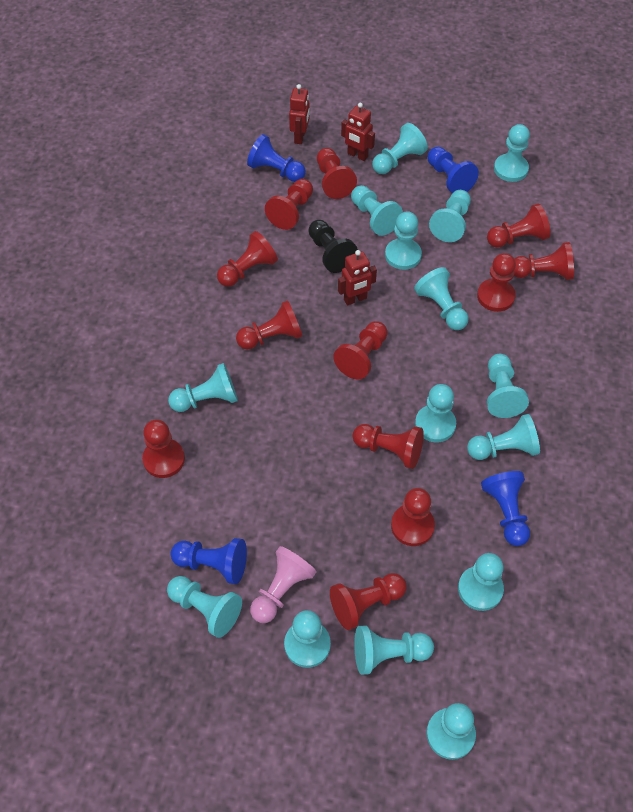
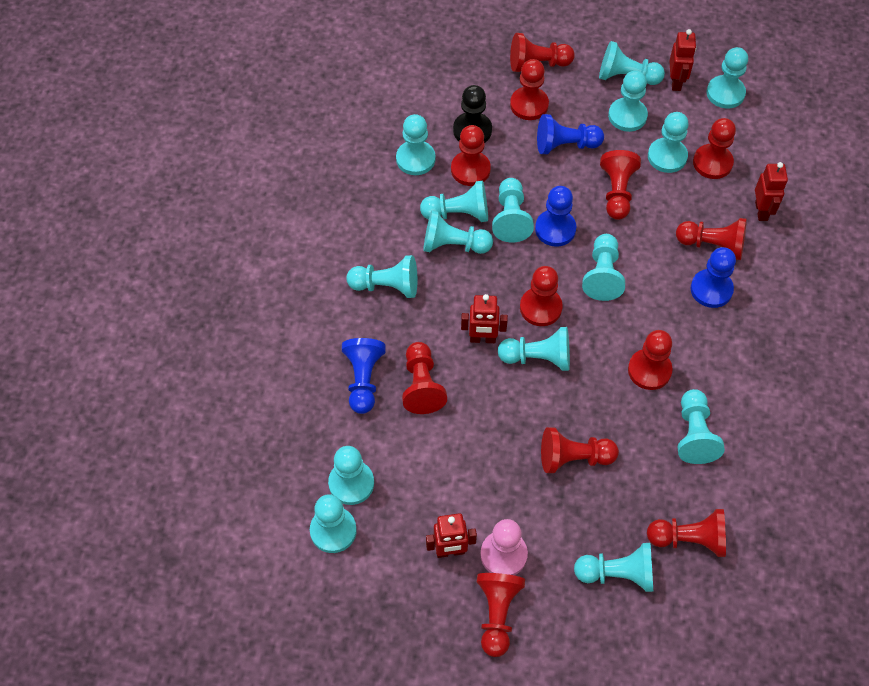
red robot: [289,84,310,144] [338,250,377,305] [341,103,375,161] = 3 -> [426,513,477,558] [461,294,508,343] [669,29,696,91] [755,162,788,221] = 4

